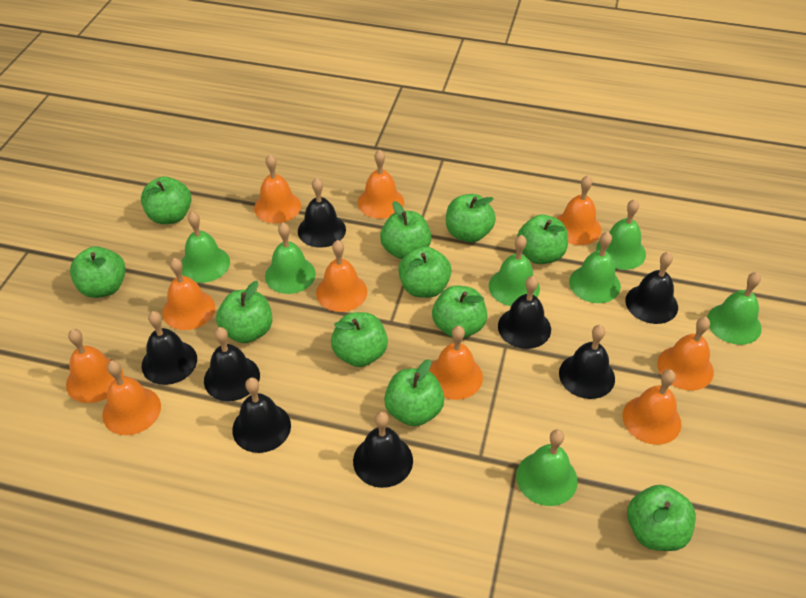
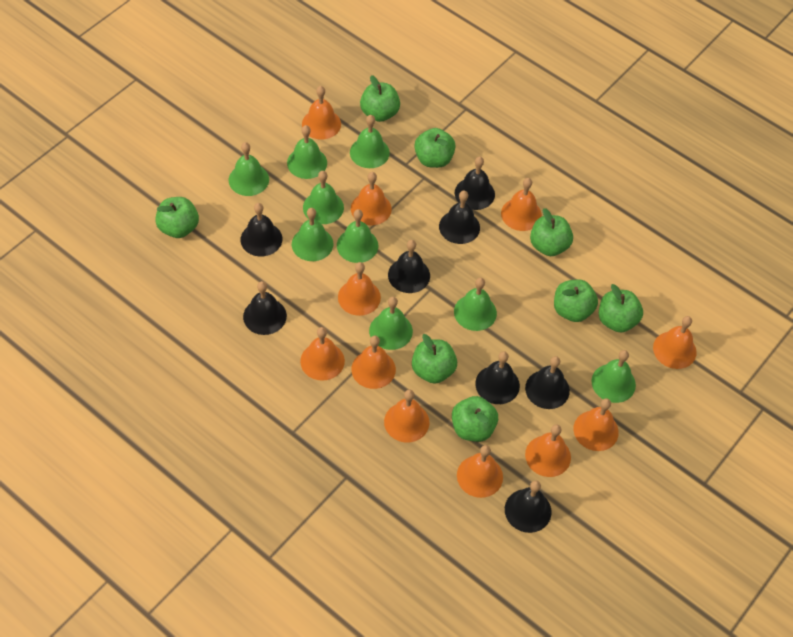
green apple: [70,246,126,298] [141,177,191,224] [216,281,272,343] [331,312,388,367] [380,201,431,259] [384,359,444,426] [398,246,451,298] [432,286,487,338] [446,194,496,242] [517,215,568,264] [627,485,696,551] = 11 -> [155,197,199,238] [360,75,400,122] [412,334,457,383] [414,128,456,168] [452,396,498,442] [530,208,573,256] [554,280,598,322] [599,284,643,333] = 8
green bell: [181,212,230,283] [265,223,316,294] [489,235,540,306] [516,430,578,506] [569,232,621,303] [596,199,646,270] [707,272,762,345] = 7 -> [229,142,269,196] [287,125,327,179] [292,208,333,261] [303,171,344,224] [337,209,378,263] [350,115,390,168] [369,296,413,350] [454,278,497,331] [592,350,636,403] = 9
orange bell: [66,329,123,403] [102,360,161,435] [162,258,215,330] [254,154,301,223] [316,240,367,312] [358,150,404,219] [429,326,483,400] [557,175,601,245] [623,369,681,445] [657,317,714,391] = 10 -> [300,327,345,381] [302,86,341,140] [338,262,381,316] [351,172,392,225] [351,336,396,389] [384,390,429,443] [457,445,503,498] [501,178,542,231] [525,424,571,477] [573,398,619,451] [653,316,697,369] = 11

